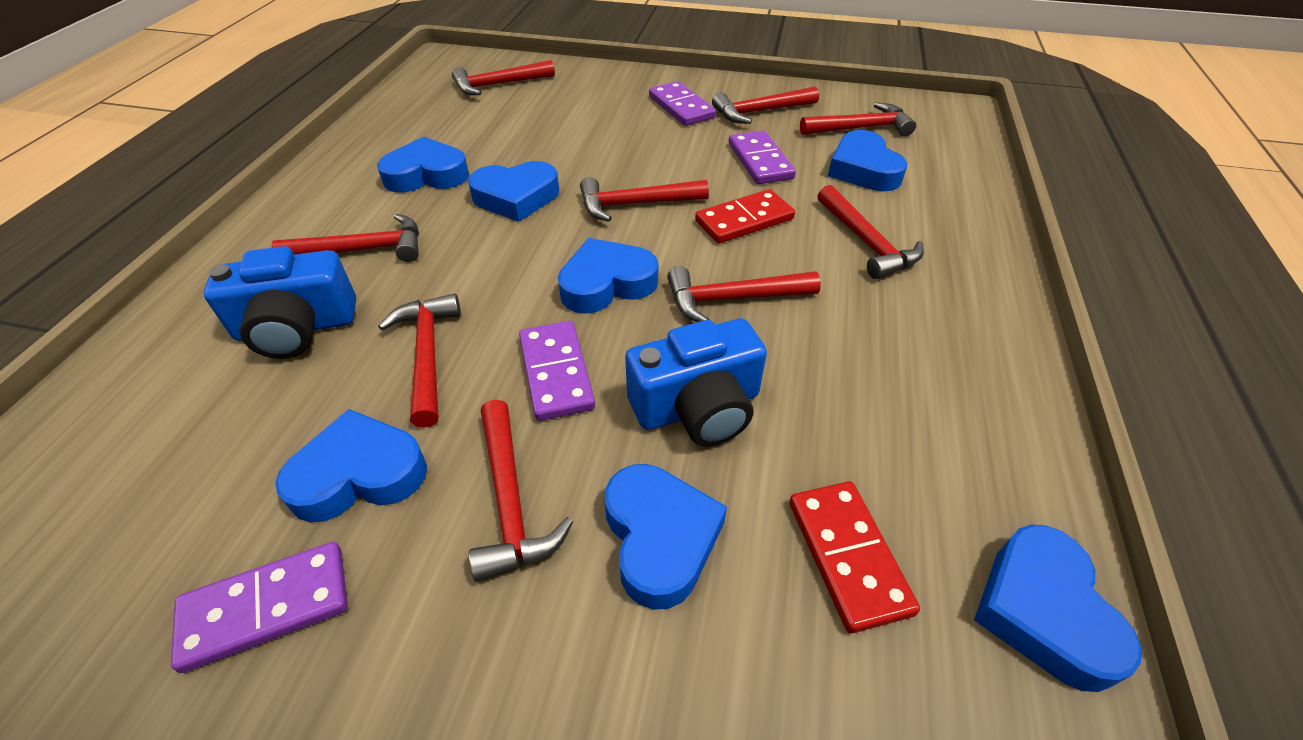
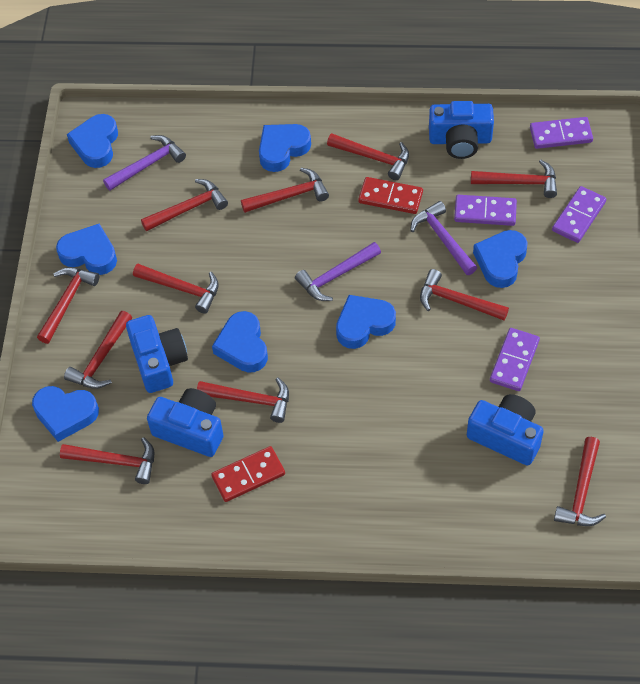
blue camera: [204,246,356,359] [625,318,767,446] = 2 -> [126,315,188,393] [147,388,223,457] [429,101,494,159] [467,394,544,465] = 4
purple hammer: none = 0 -> [103,135,186,191] [295,242,381,301] [410,201,477,275] = 3
red hammer: [271,214,419,262] [378,294,461,428] [452,60,555,95] [469,399,573,582] [580,177,709,222] [667,266,821,322] [712,86,819,124] [800,102,916,136] [817,185,924,279] = 9 -> [37,267,99,344] [60,437,154,484] [64,311,132,389] [133,264,219,314] [141,179,228,231] [197,378,289,423] [241,168,329,213] [327,133,409,180] [420,269,509,320] [471,160,557,198] [554,437,606,526] = 11

